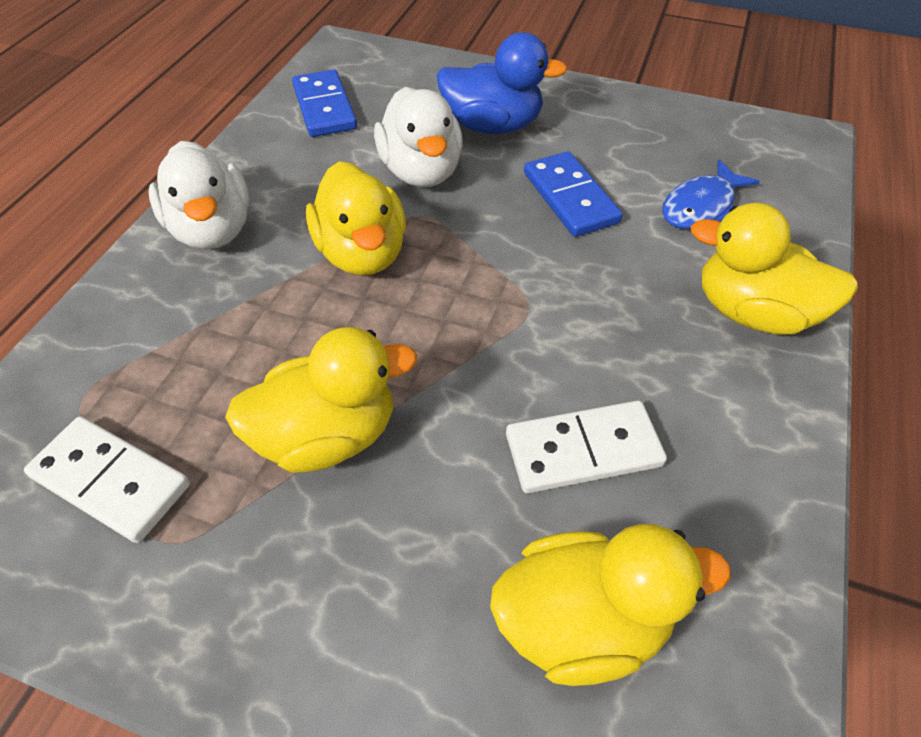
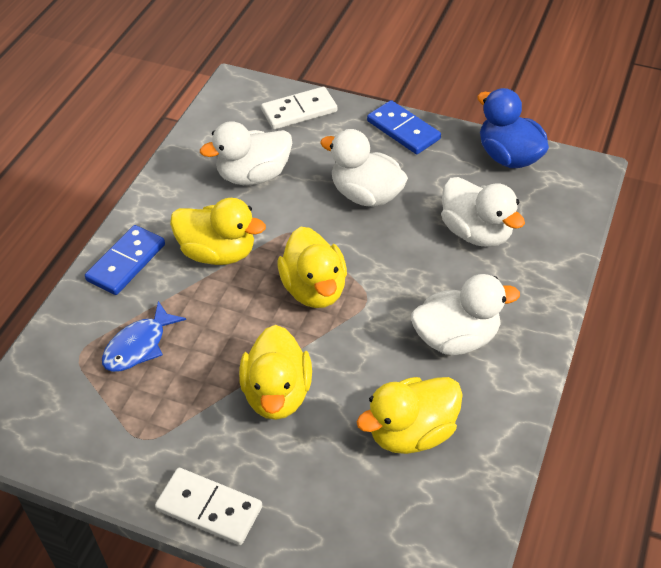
white duck: [149,141,250,249] [374,87,463,187] = 2 -> [200,121,292,185] [320,129,408,207] [411,274,520,355] [441,177,525,247] = 4

